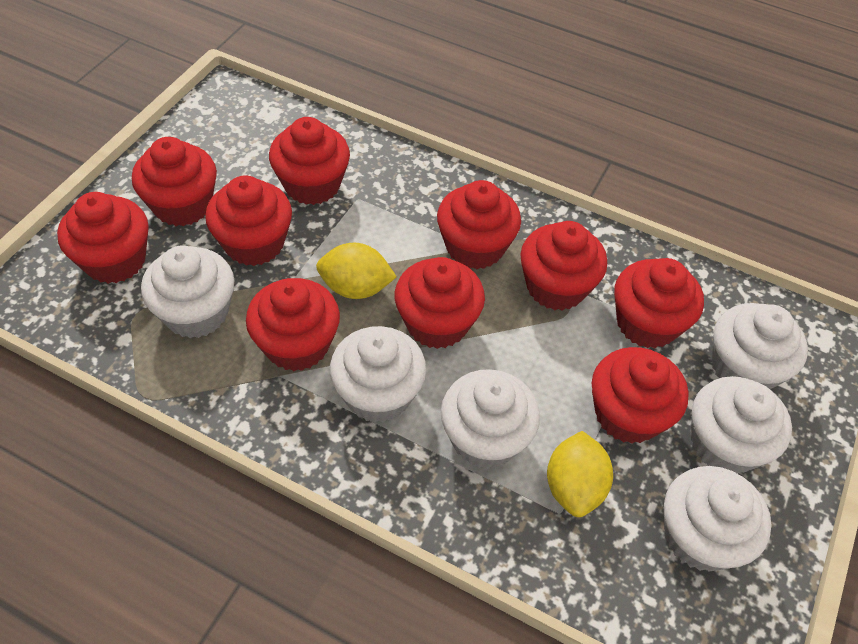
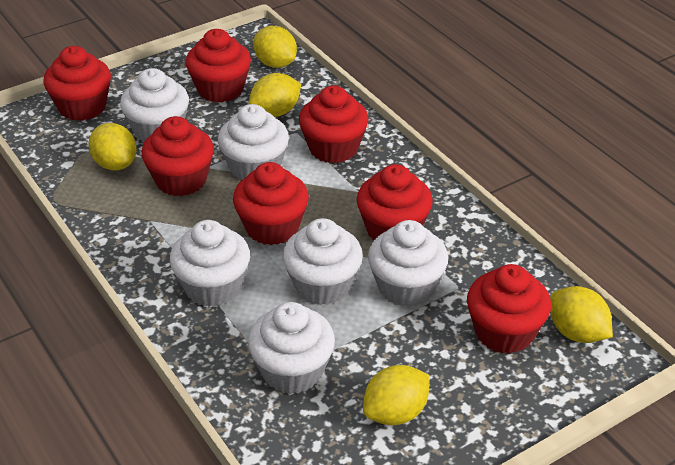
red cupcake: [57,192,149,284] [132,137,217,226] [205,176,292,266] [246,278,340,371] [269,117,350,205] [395,257,485,349] [437,180,521,269] [520,221,607,311] [592,347,689,444] [614,258,704,348] = 10 -> [43,46,111,121] [141,116,214,196] [186,29,251,103] [233,162,309,245] [299,85,369,163] [357,164,433,241] [467,264,551,354] = 7
yellow lemon: [316,243,397,299] [547,431,613,517] = 2 -> [89,123,137,170] [249,73,301,117] [253,26,297,68] [363,365,430,425] [550,286,613,343] = 5

